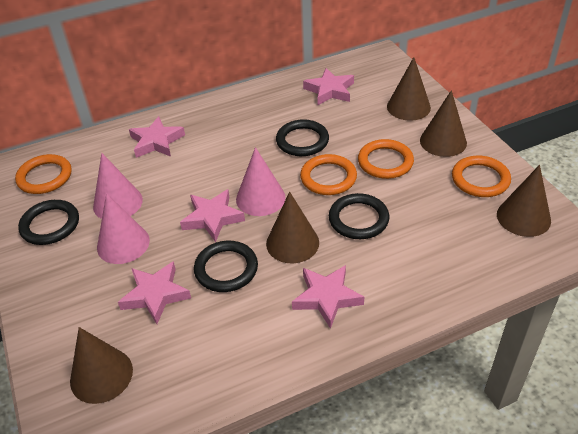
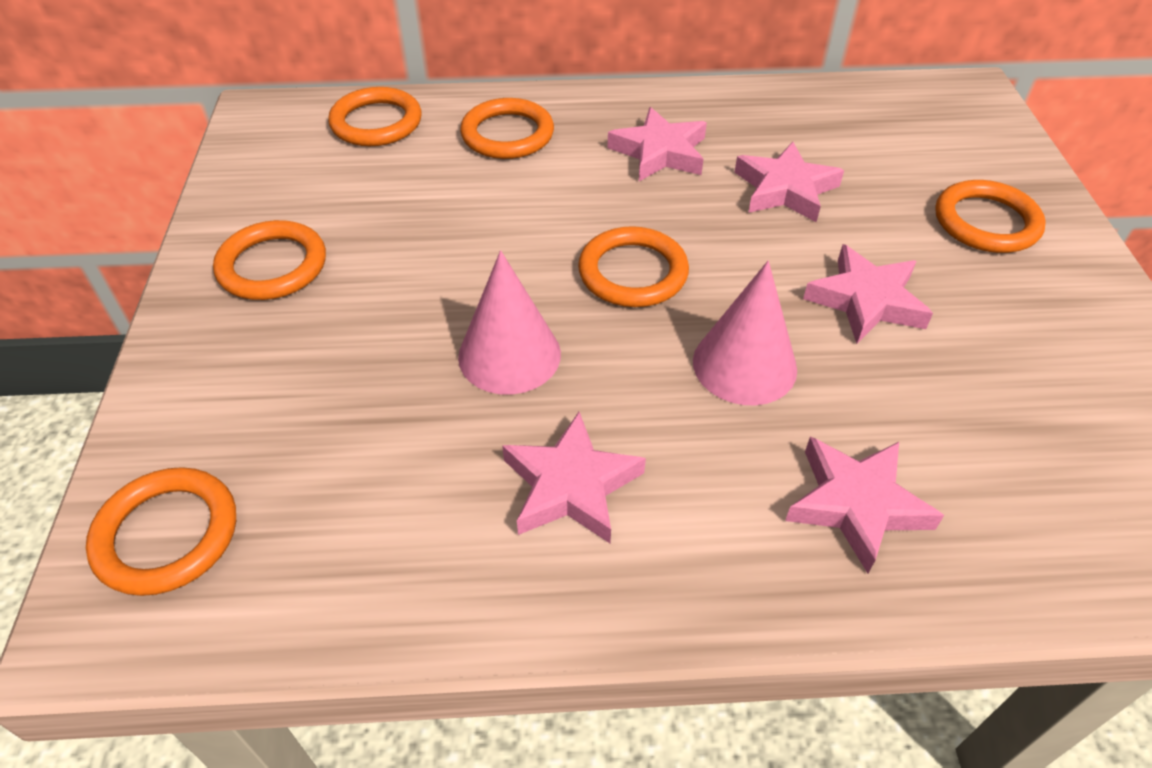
black ring: [18,200,79,245] [194,241,258,292] [276,119,329,156] [329,193,389,239] = 4 -> none = 0
brown cone: [70,327,133,404] [266,192,319,264] [387,57,431,121] [420,90,467,157] [497,165,551,237] = 5 -> none = 0
orange ring: [15,154,72,194] [300,154,357,195] [358,139,414,179] [452,155,511,197] = 4 -> [86,467,236,596] [213,220,326,300] [328,87,421,146] [460,98,554,159] [578,226,689,307] [935,180,1046,253] = 6
pink cone: [93,153,143,219] [97,193,150,264] [236,147,286,216] = 3 -> [458,250,561,395] [693,261,797,405] = 2

